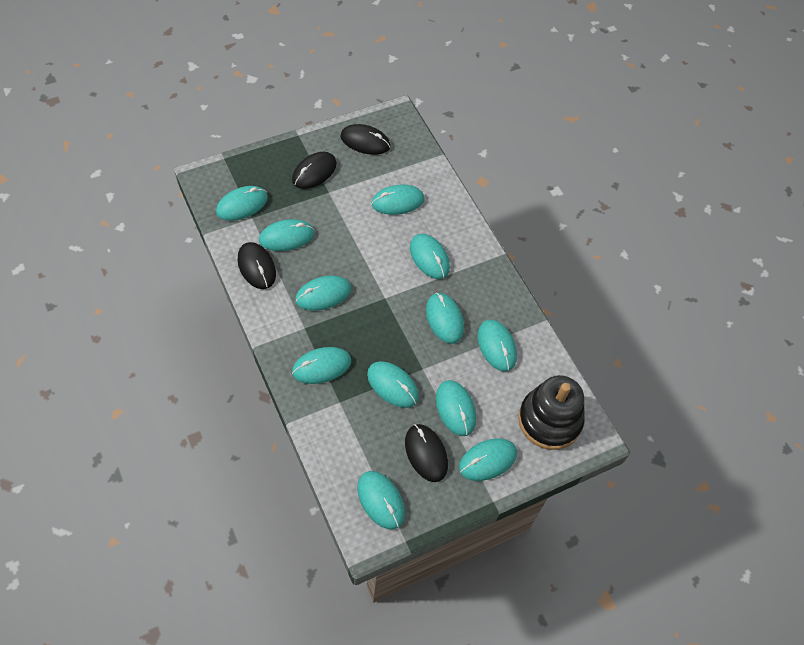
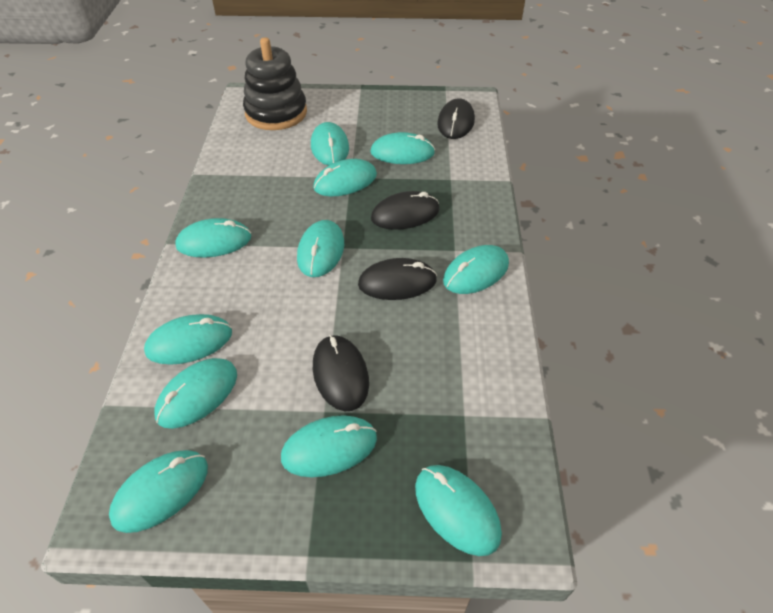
turquoise mouse: [216,186,268,221] [259,219,314,251] [292,347,351,384] [295,275,351,311] [357,471,405,530] [367,361,419,408] [371,185,425,215] [410,234,450,279] [426,293,464,344] [436,380,476,436] [459,438,517,481] [477,319,517,372] = 12 -> [109,450,208,533] [144,314,232,365] [155,358,237,429] [175,218,252,258] [281,415,377,477] [297,220,344,277] [311,122,349,165] [313,159,377,196] [370,132,435,164] [415,465,502,556] [443,245,509,294] = 11

